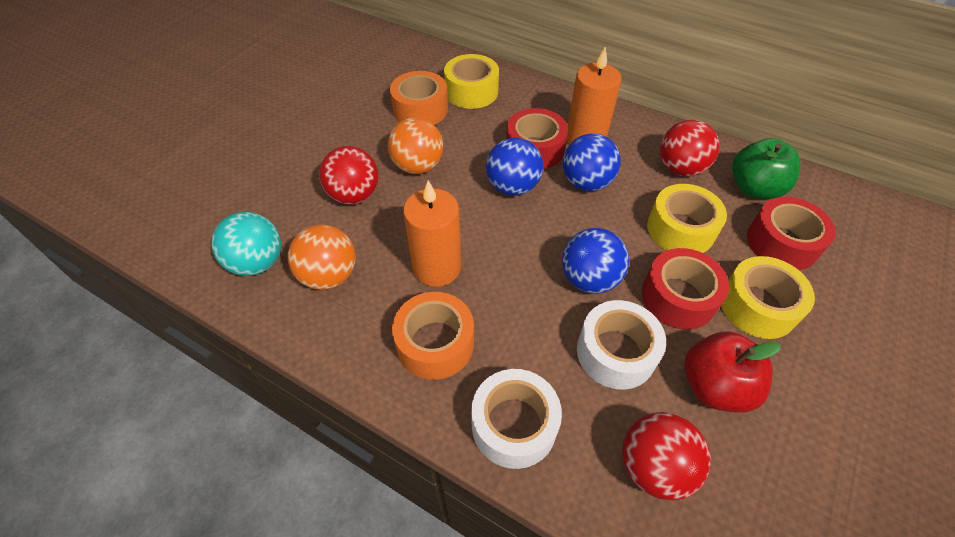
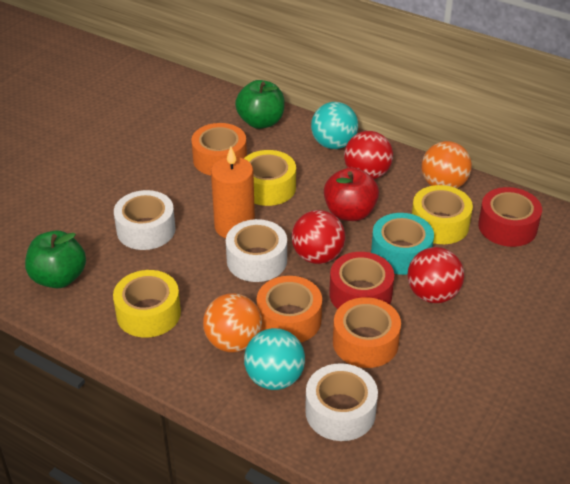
blue ball: [486,137,543,196] [562,228,629,294] [563,133,621,191] = 3 -> none = 0
green apple: [732,138,801,199] = 1 -> [25,231,86,288] [235,80,285,129] = 2
orange candle: [403,180,461,287] [567,47,622,145] = 2 -> [211,147,255,238] = 1
orange tape: [390,71,448,125] [392,292,474,380] = 2 -> [191,123,247,175] [257,276,322,343] [333,297,401,368] = 3
red tape: [506,108,568,170] [642,248,729,330] [747,197,836,270] = 3 -> [329,252,394,309] [478,187,542,247] = 2
turquoise ball: [211,212,281,276] = 1 -> [244,328,305,390] [311,102,358,149] = 2
turquoise tape: none = 0 -> [371,213,434,275] = 1
white tape: [471,369,562,469] [577,300,666,390] = 2 -> [114,190,176,250] [226,219,287,282] [305,363,378,441] = 3

